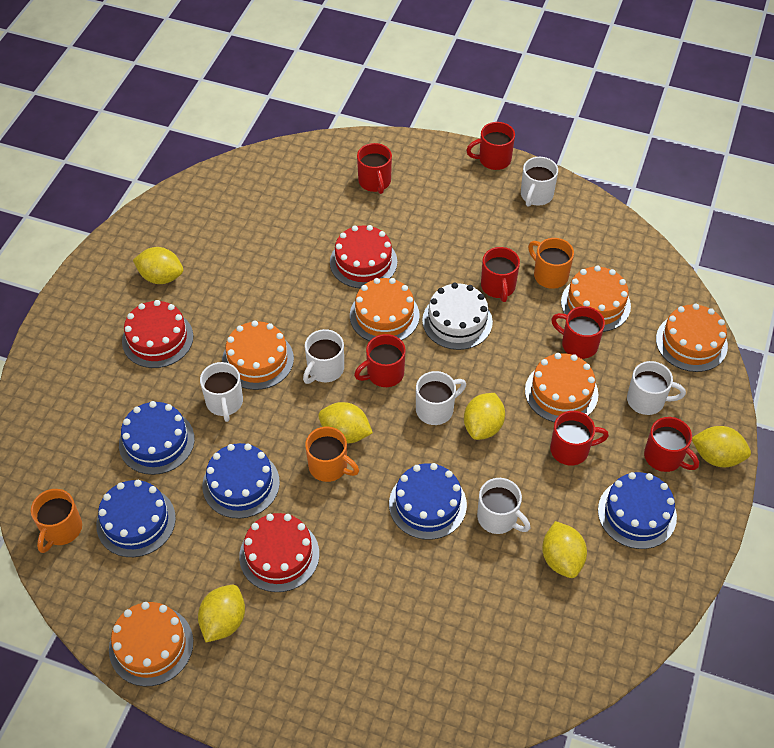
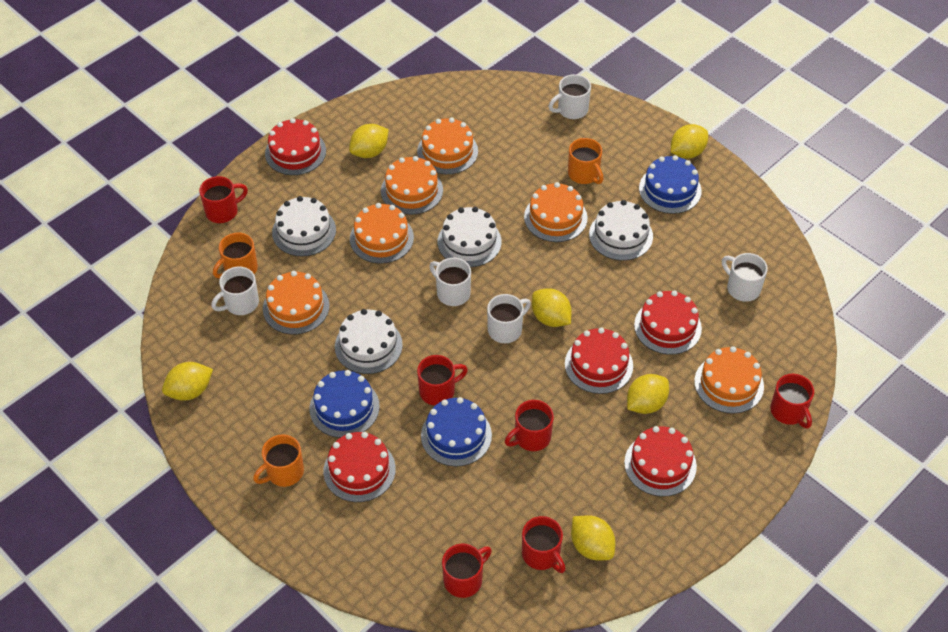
blue cake: [96,480,176,557] [119,401,195,475] [202,443,280,519] [389,463,467,540] [598,472,677,549] = 5 -> [309,370,380,438] [421,397,492,467] [639,155,702,214] = 3
red cake: [122,300,193,368] [239,513,319,592] [330,225,397,288] = 3 -> [265,118,326,175] [323,432,396,502] [565,327,633,394] [624,426,697,496] [634,290,702,355] = 5
red mug: [354,334,406,387] [357,143,392,194] [466,122,515,170] [481,247,520,302] [550,411,609,465] [551,306,605,359] [644,417,699,472] = 7 -> [199,176,248,223] [417,355,468,405] [442,544,492,598] [505,400,554,451] [522,516,566,573] [770,374,814,429] = 6
white cake: [422,283,493,350] = 1 -> [272,196,336,256] [335,309,403,374] [438,207,502,267] [589,200,653,261] = 4
white mug: [200,362,243,422] [303,329,344,384] [416,371,466,425] [477,478,530,534] [521,157,558,207] [627,361,686,415] = 6 -> [211,266,259,315] [429,258,471,306] [487,294,531,343] [549,74,591,119] [722,253,768,302] = 5

